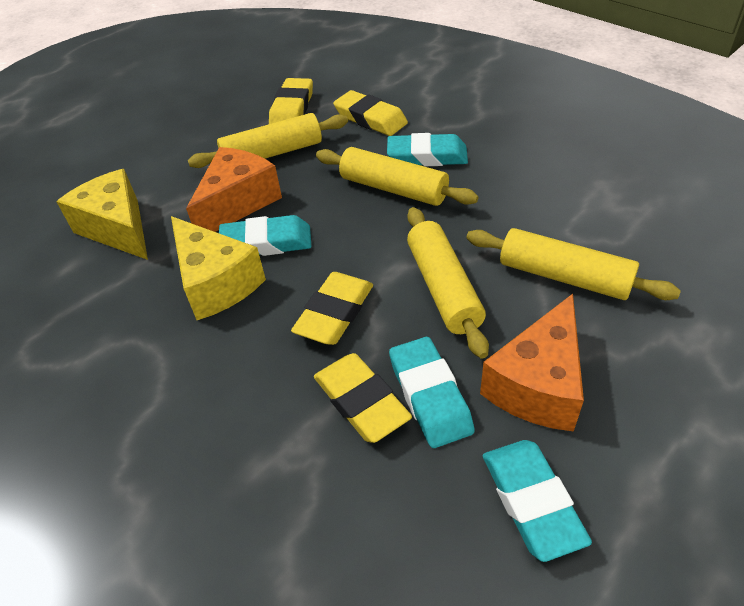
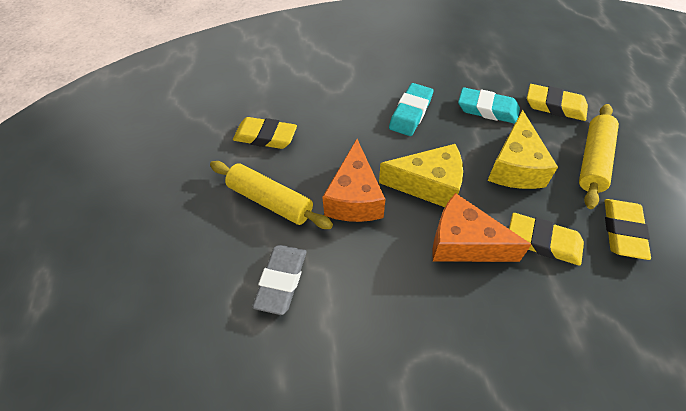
grey eraser: none = 0 -> [252,245,306,315] = 1
turquoise eraser: [219,215,311,256] [387,133,468,166] [389,337,475,448] [482,440,592,562] = 4 -> [389,83,433,136] [458,87,520,124] = 2
yellow rolling pin: [188,113,348,168] [316,147,478,206] [407,207,489,359] [466,228,681,300] = 4 -> [210,161,333,229] [579,104,619,209] = 2

